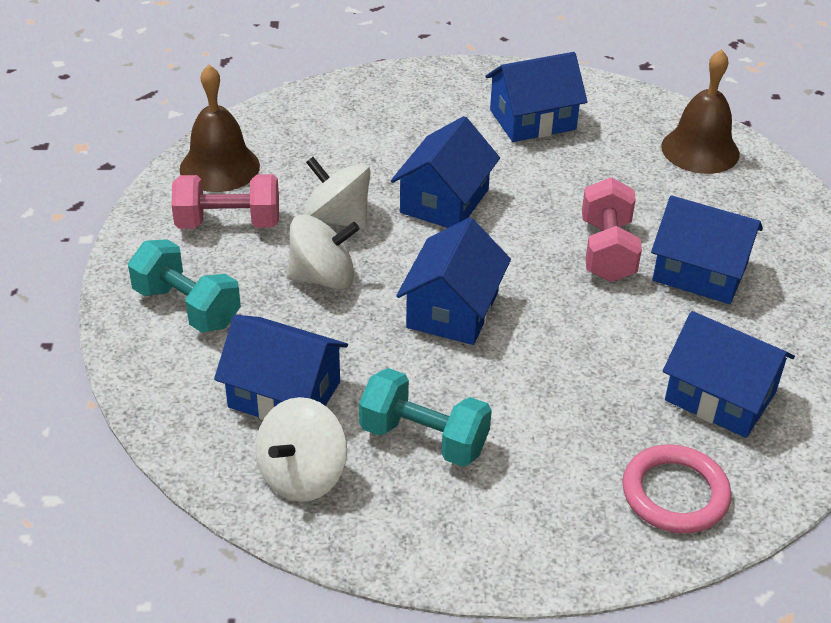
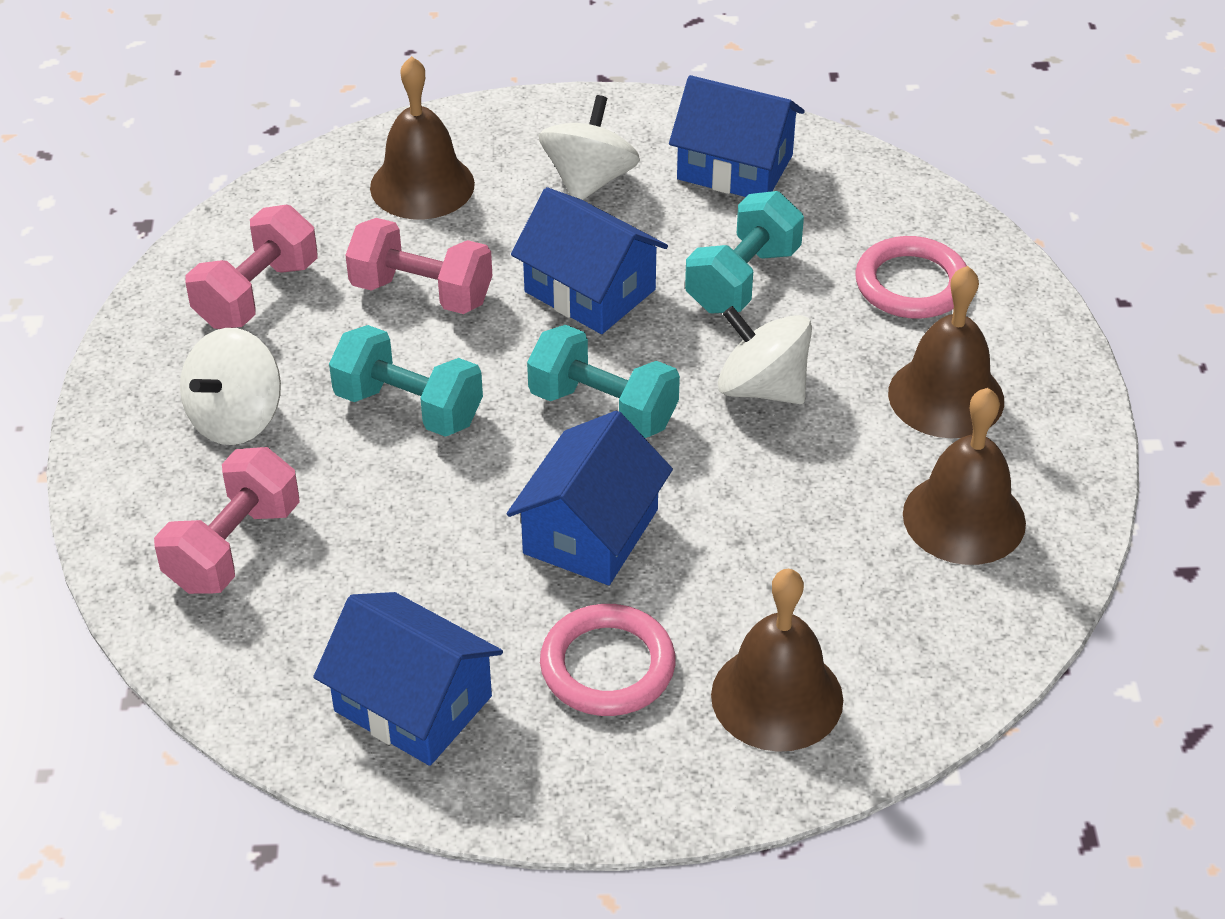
blue house: [214,315,348,420] [391,116,500,228] [396,217,511,345] [486,52,588,142] [651,195,763,304] [663,311,795,438] = 6 -> [313,592,503,766] [507,411,673,585] [511,187,668,334] [669,75,805,197] = 4
brown bell: [179,65,260,192] [661,49,740,174] = 2 -> [370,56,475,219] [711,569,843,752] [888,266,1004,439] [903,388,1026,565] = 4
pink dumbbell: [172,174,279,229] [582,177,642,282] = 2 -> [154,447,300,594] [185,205,318,329] [345,218,492,314] = 3
pink ring: [622,444,731,533] = 1 -> [540,604,675,716] [855,236,967,319] = 2
turquoise dumbbell: [128,239,241,332] [359,368,492,467] = 2 -> [329,325,483,437] [527,325,680,438] [685,191,804,314] = 3

